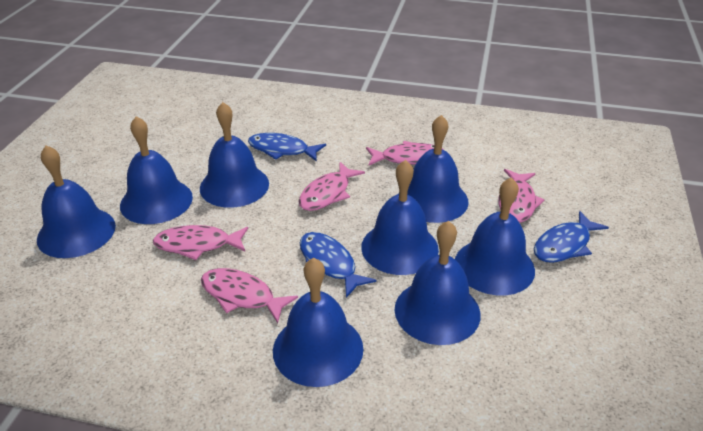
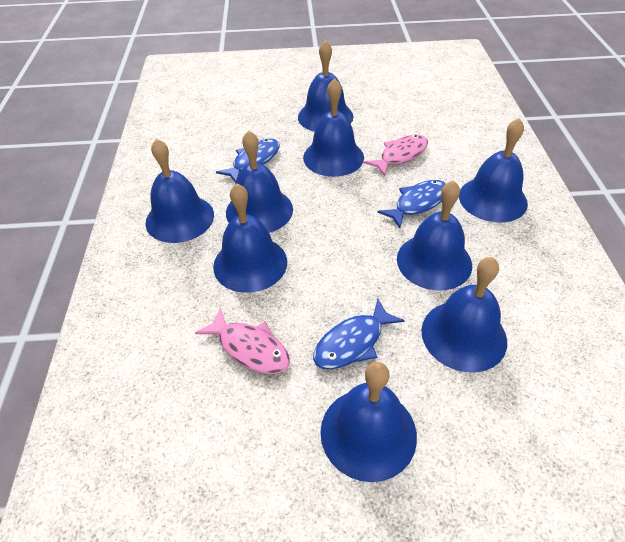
blue bell: [37,145,116,258] [120,116,193,224] [200,102,269,208] [273,258,363,387] [361,160,439,275] [395,221,481,345] [407,115,469,223] [455,177,535,295] = 8 -> [146,138,214,243] [213,184,287,293] [226,131,293,233] [298,40,353,132] [303,78,364,177] [320,362,417,482] [397,180,472,291] [421,257,507,372] [459,118,528,222] = 9
pink fish: [153,225,248,260] [201,268,298,323] [298,162,365,211] [366,141,444,166] [498,169,544,223] = 5 -> [195,308,290,374] [364,135,428,176] = 2

